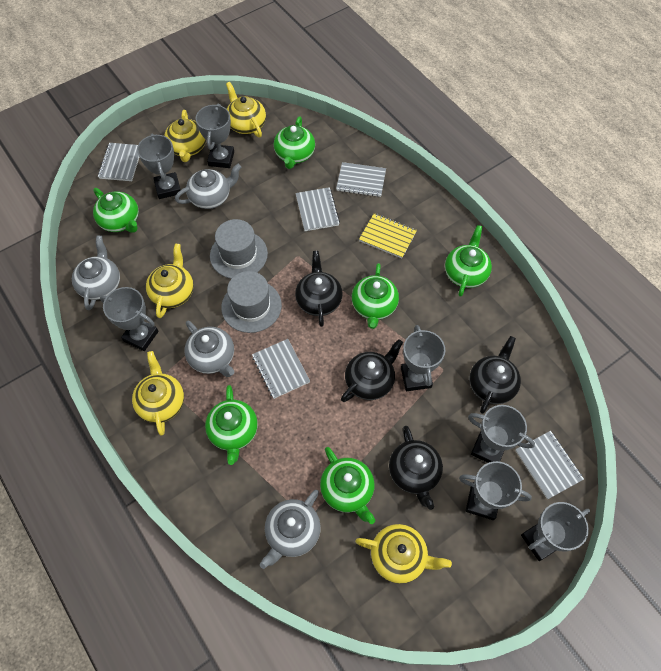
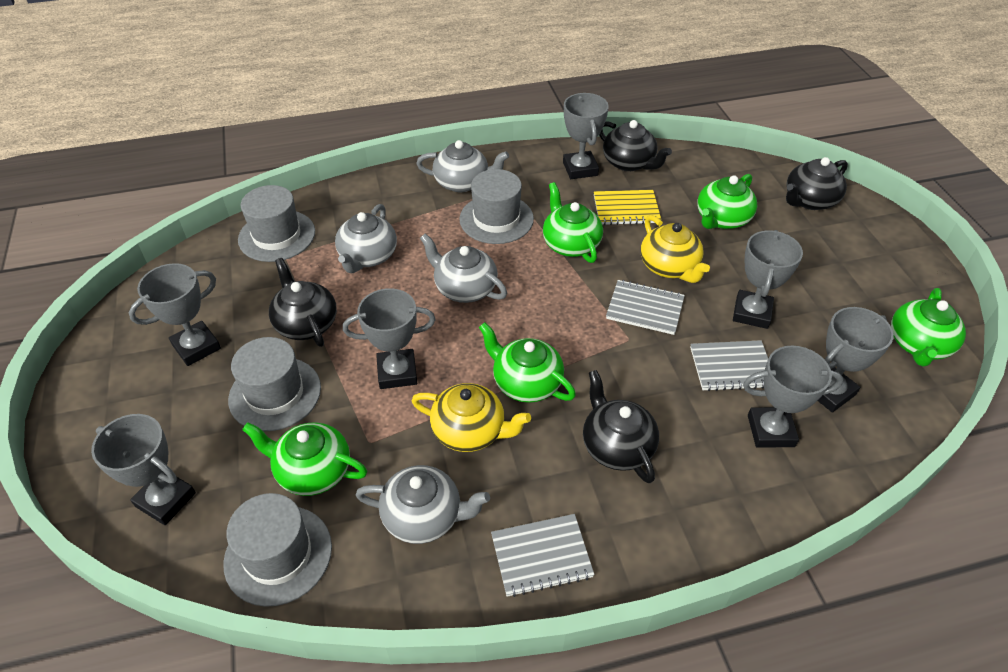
green teapot: [93,188,139,233] [205,385,258,465] [274,116,315,169] [320,447,375,524] [352,263,399,329] [445,225,492,297] = 6 -> [242,422,367,496] [479,322,576,403] [543,182,603,263] [697,174,757,229] [891,288,966,367] = 5
grey hat: [210,219,268,279] [221,271,282,333] = 2 -> [223,493,332,607] [228,337,321,431] [238,185,315,262] [459,169,534,244] = 4
grey notebook: [98,143,139,181] [252,339,310,399] [296,187,340,231] [336,162,386,197] [515,431,584,499] = 5 -> [491,514,594,597] [606,280,685,335] [690,340,768,391] = 3
yellow teapot: [132,351,184,436] [146,243,194,318] [164,110,206,162] [226,82,266,137] [355,524,452,584] = 5 -> [411,383,531,452] [641,215,710,283] = 2

